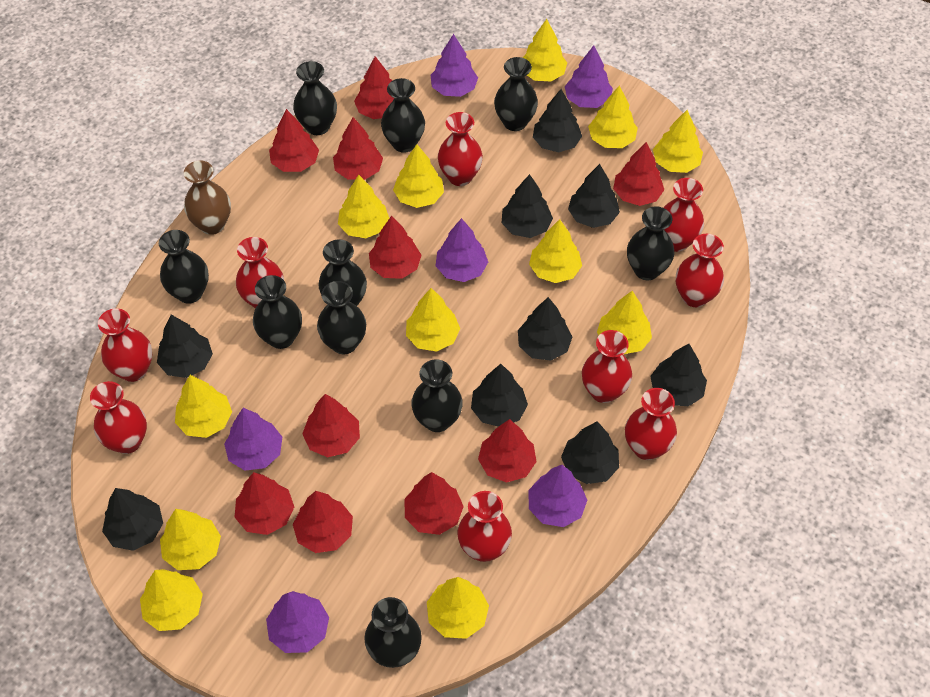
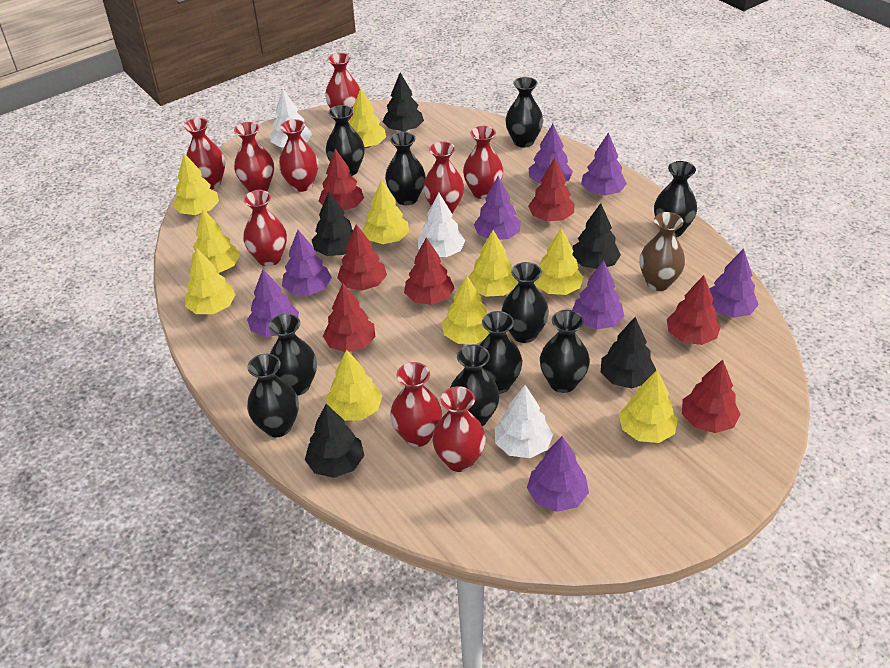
black tree: [102,488,163,551] [157,315,213,378] [471,364,528,427] [502,174,553,238] [518,297,572,361] [533,89,582,152] [561,421,619,484] [568,164,620,228] [650,344,707,406] = 9 -> [305,404,364,478] [312,191,353,256] [383,73,424,132] [572,203,621,269] [601,317,656,388] = 5
purple tree: [224,408,282,471] [266,591,329,653] [430,34,478,97] [435,218,488,282] [528,465,587,527] [565,45,613,108] = 6 -> [247,269,299,337] [282,230,332,296] [474,176,521,240] [527,436,589,512] [529,124,573,184] [572,260,624,329] [581,132,627,196] [709,249,759,318] = 8
red tree: [235,472,294,535] [269,109,319,172] [293,491,353,553] [302,394,360,457] [333,117,383,180] [354,56,394,119] [369,215,421,279] [404,472,464,535] [478,419,537,483] [613,142,664,206] = 10 -> [319,149,364,211] [323,283,375,352] [337,224,387,291] [404,238,455,305] [528,158,574,221] [667,275,721,345] [682,359,741,433] = 7
white tree: none = 0 -> [271,89,312,147] [418,193,465,257] [495,385,553,458] = 3
yellow tree: [140,569,203,631] [160,509,221,570] [175,375,232,438] [338,175,389,238] [393,144,444,208] [406,288,460,351] [427,577,489,639] [522,19,567,81] [529,219,582,283] [588,85,638,148] [597,291,652,354] [653,110,703,173] = 12 -> [173,153,219,215] [185,248,236,314] [192,209,240,273] [326,350,382,421] [348,88,386,148] [362,180,409,244] [442,276,490,344] [468,230,517,297] [535,228,584,295] [619,370,678,443] = 10

